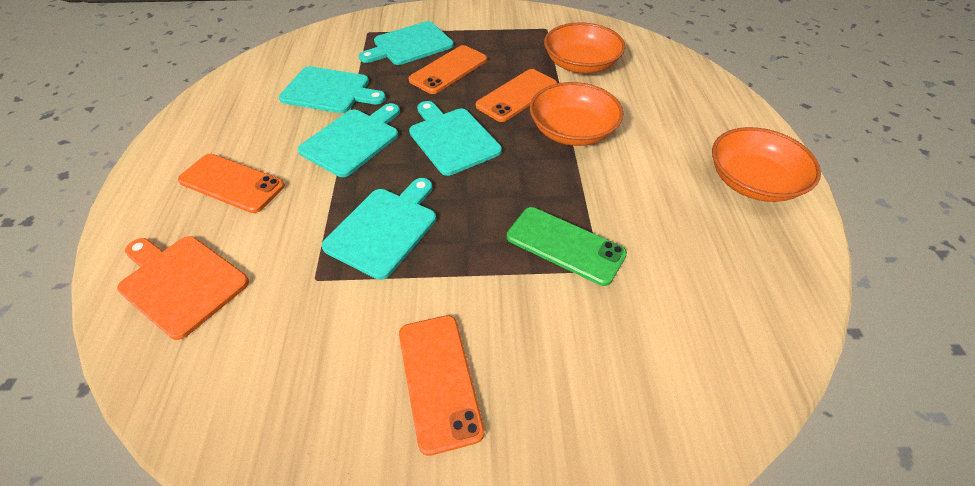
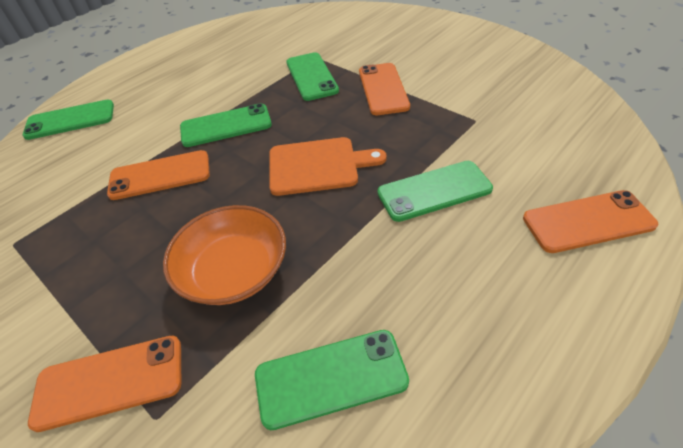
green phone: [507,207,627,286] = 1 -> [22,99,114,140] [180,103,272,147] [255,330,409,430] [286,52,339,101] [378,161,493,222] = 5
orange bowl: [530,82,623,146] [544,22,625,73] [712,127,821,202] = 3 -> [163,205,286,305] = 1
turquoise cutting board: [279,66,386,113] [298,103,400,177] [322,178,436,280] [359,21,454,65] [409,101,502,176] = 5 -> none = 0

